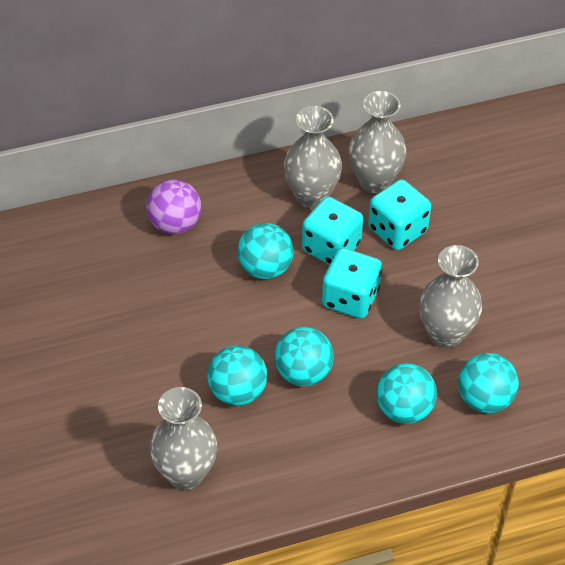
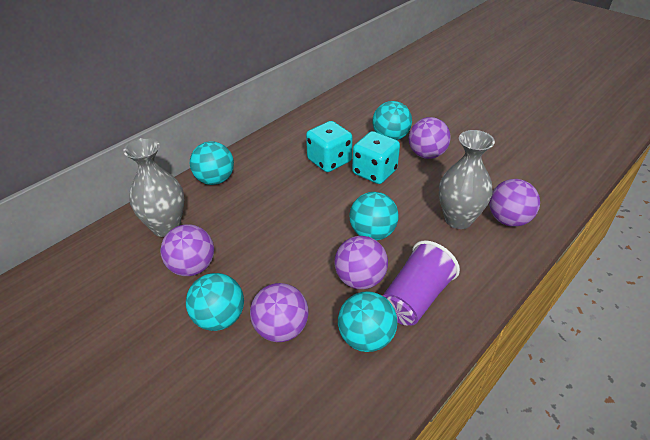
grey vase: [149,387,218,490] [284,106,342,208] [348,91,407,193] [419,245,482,348] = 4 -> [123,138,184,237] [439,130,495,229] = 2
purple ball: [146,179,201,234] = 1 -> [160,224,214,276] [250,283,308,342] [334,236,388,289] [409,117,451,159] [489,179,540,227] = 5
purple cup: none = 0 -> [383,240,460,325] = 1
turquoise dice: [302,196,363,265] [322,248,382,319] [368,179,431,250] = 3 -> [306,121,352,172] [352,131,400,184] = 2

